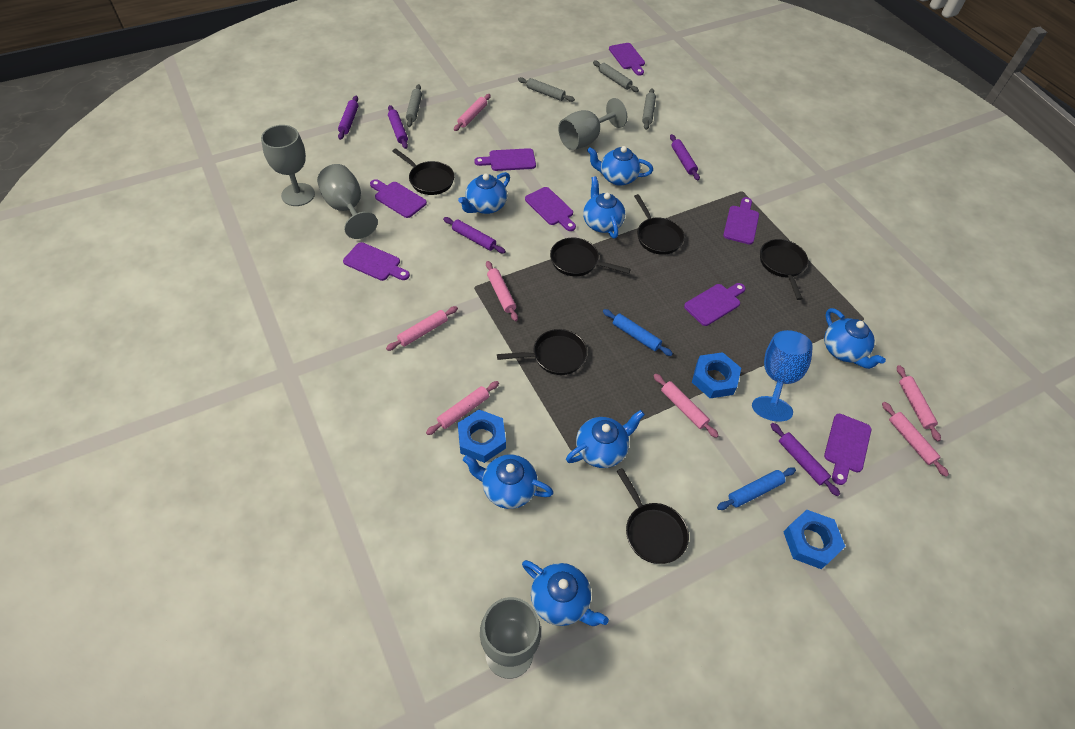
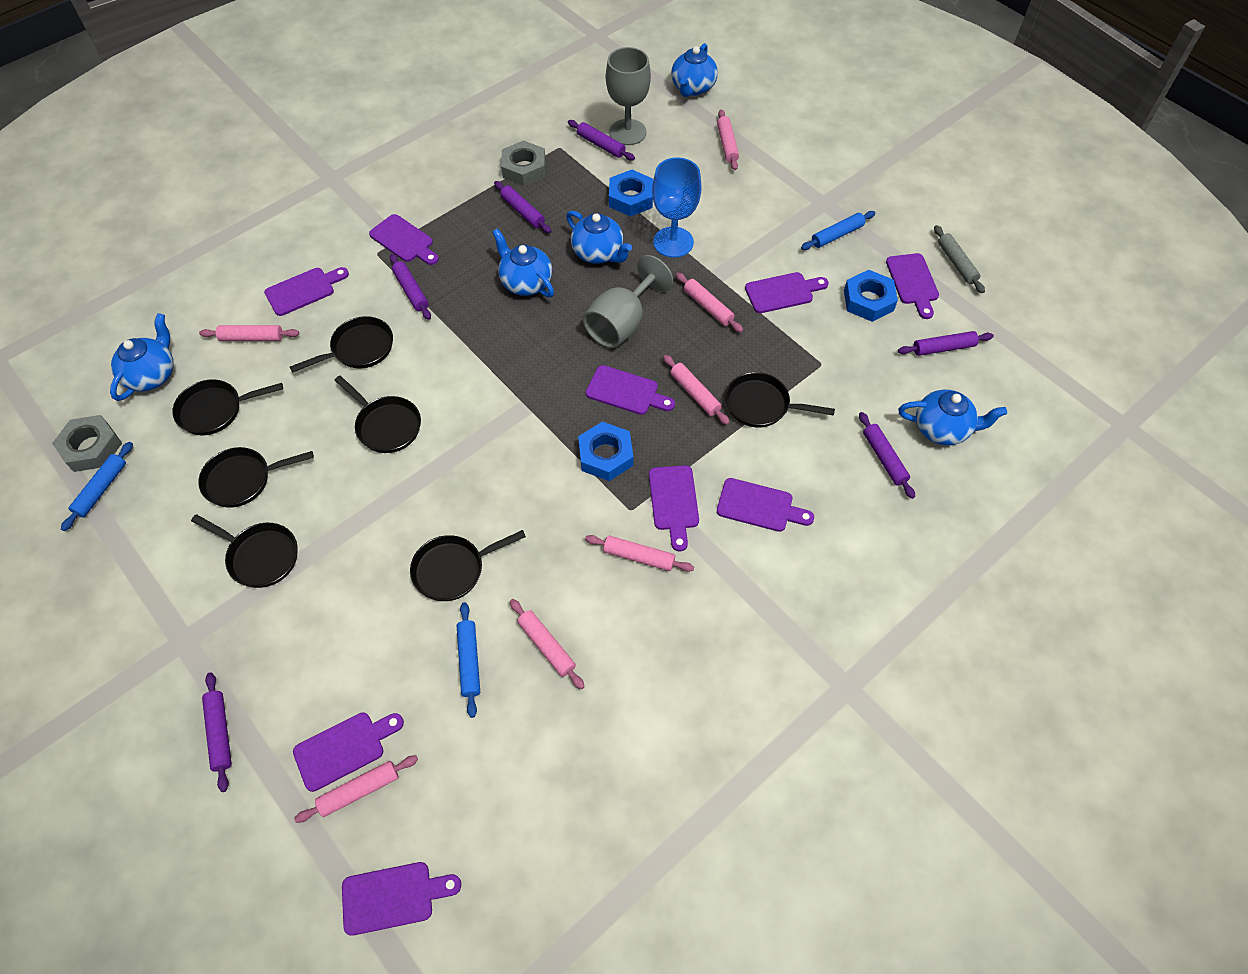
black pan: [392,148,454,195] [497,329,587,375] [550,238,631,276] [617,468,689,564] [634,194,684,255] [760,239,808,300] = 6 -> [172,379,283,435] [191,514,298,588] [198,447,314,508] [290,316,393,373] [335,376,421,453] [410,530,526,601] [725,372,835,428] = 7
blue rolling pin: [603,309,673,356] [717,467,796,510] = 2 -> [61,442,133,531] [456,602,480,718] [801,211,875,250] = 3
blue teapot: [458,172,510,214] [463,455,554,509] [522,560,609,626] [566,410,645,468] [583,176,625,238] [587,146,653,186] [824,308,886,369] = 7 -> [110,313,174,401] [492,228,554,297] [566,211,632,264] [671,43,718,97] [899,389,1007,445] = 5
grey goblet: [261,125,315,206] [317,164,378,239] [480,597,541,679] [558,98,627,150] = 4 -> [583,255,673,348] [606,47,651,145] = 2
grey nut: none = 0 -> [52,415,122,472] [501,140,546,186] = 2
grey rolling pin: [406,84,422,127] [518,77,575,102] [593,61,639,92] [642,88,656,130] = 4 -> [934,225,985,293] = 1
purple cutting board: [343,242,410,281] [370,179,427,218] [474,148,536,171] [525,187,576,231] [609,43,645,76] [684,283,746,326] [723,197,759,245] [824,413,871,485] = 8 -> [264,267,349,316] [293,712,404,792] [342,862,461,936] [369,214,439,265] [586,365,675,415] [649,465,699,551] [717,478,814,532] [745,272,829,313] [886,253,939,319] = 9
purple rolling pin: [338,96,358,140] [388,105,408,149] [443,217,506,253] [670,134,700,180] [771,423,840,496] = 5 -> [202,672,232,792] [390,254,431,320] [494,181,551,233] [568,120,635,161] [859,412,915,499] [898,331,994,356] = 6

